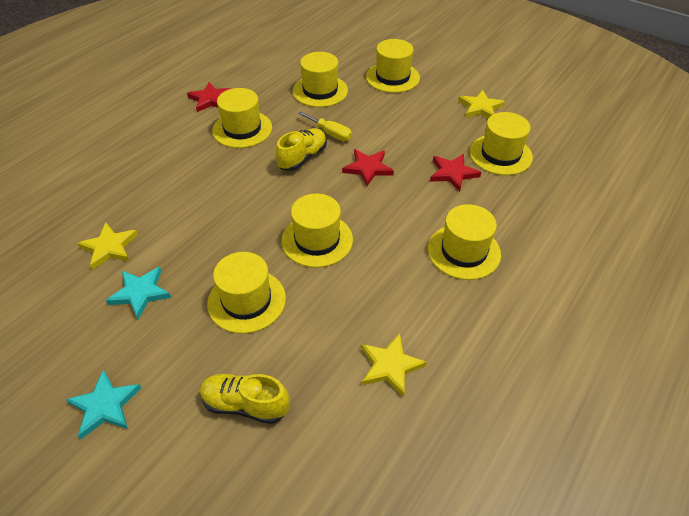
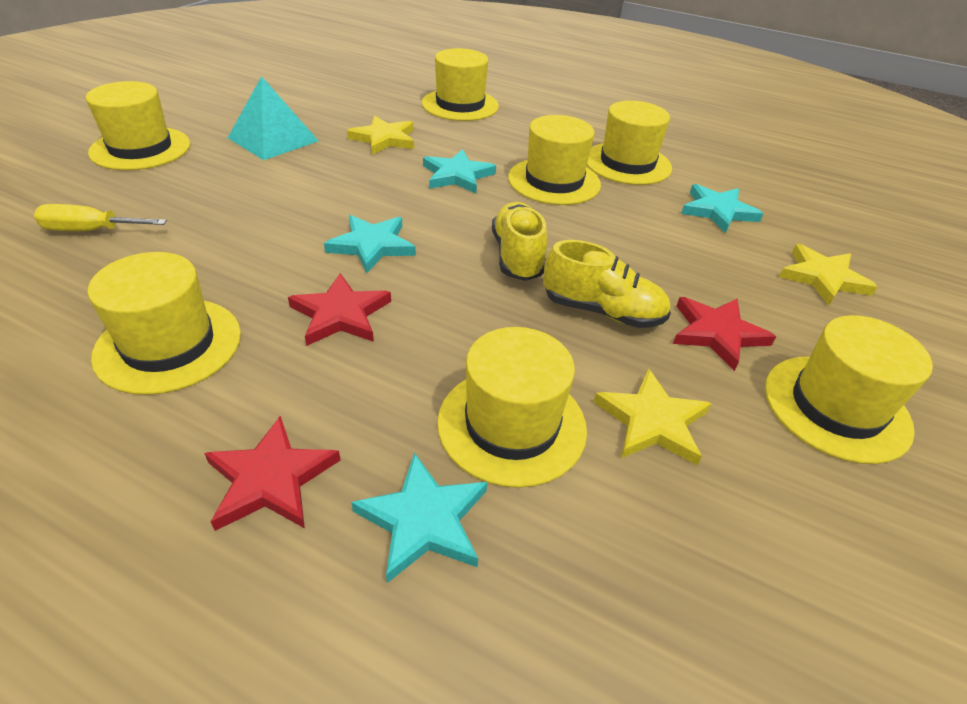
turquoise pyramid: none = 0 -> [228,76,318,160] = 1
turquoise star: [66,370,141,439] [105,267,171,319] = 2 -> [324,215,416,273] [351,453,487,583] [423,149,496,193] [681,184,763,233] = 4

